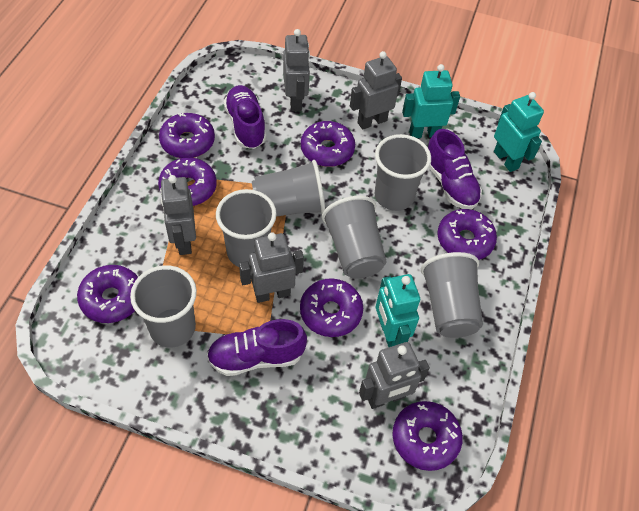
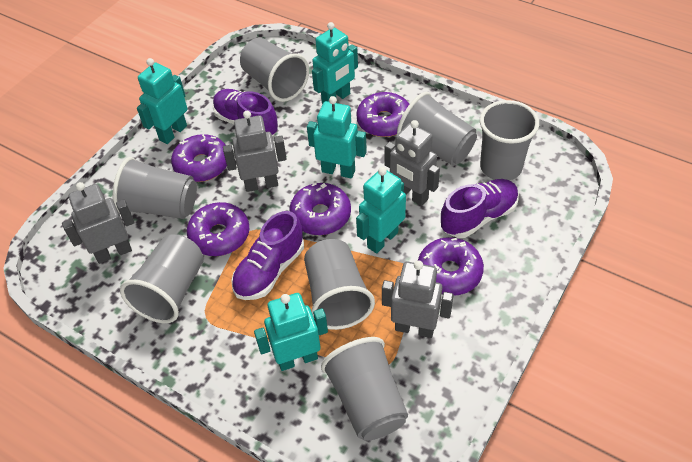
grey cup: [130,265,197,347] [216,189,277,267] [252,160,325,217] [322,196,386,279] [375,134,431,211] [421,252,483,338] = 6 -> [113,157,197,219] [120,234,204,323] [240,38,309,102] [304,239,375,330] [321,337,408,441] [397,92,477,165] [480,100,539,180] = 7
grey robot: [160,175,196,255] [239,232,304,303] [283,29,310,111] [350,51,402,130] [359,342,430,409] = 5 -> [62,182,135,264] [223,111,287,192] [382,260,454,338] [384,120,440,206] = 4
purple donut: [77,265,138,323] [158,158,217,206] [159,113,215,158] [300,278,363,337] [301,121,355,167] [392,401,463,471] [437,209,497,260] = 7 -> [171,134,227,182] [187,202,249,256] [289,183,351,235] [356,92,409,137] [418,237,484,296] = 5
turquoise robot: [376,274,420,347] [402,64,460,138] [494,92,544,172] = 3 -> [137,58,188,144] [254,293,328,371] [307,96,367,179] [312,22,358,104] [356,167,406,254] = 5

